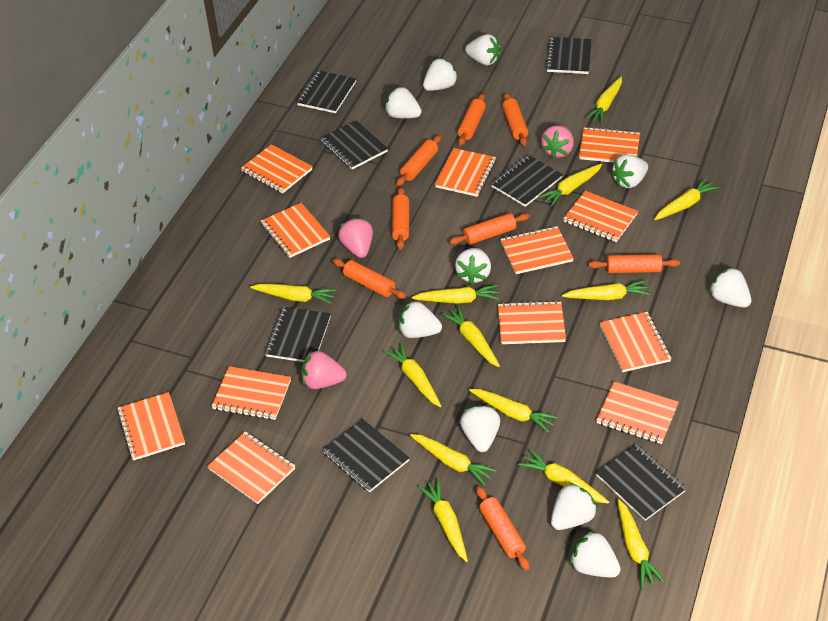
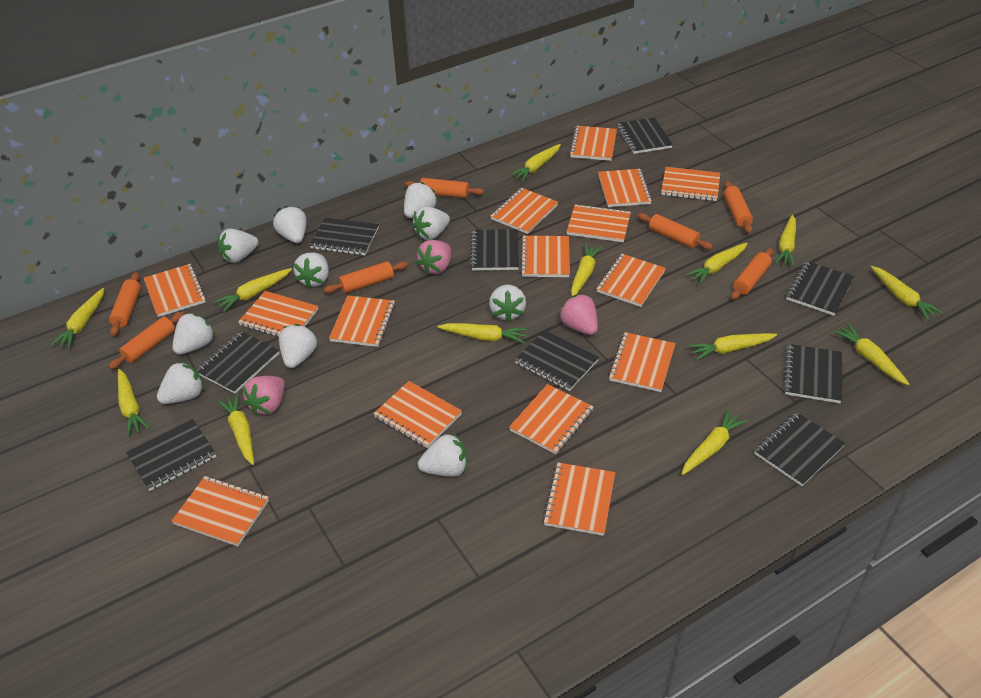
black notebook: [265,307,331,362] [297,70,357,113] [320,120,388,170] [323,419,410,492] [491,155,563,207] [546,37,592,74] [596,444,687,521] = 7 -> [126,419,217,491] [196,331,279,394] [309,218,379,255] [470,229,519,271] [515,330,599,391] [617,117,673,154] [754,412,845,486] [783,344,842,403] [786,261,854,316] = 9
orange notebook: [117,392,185,461] [207,431,295,504] [212,366,291,420] [241,144,313,194] [261,203,330,258] [434,148,496,197] [498,300,566,344] [500,226,574,274] [563,191,638,242] [579,127,640,163] [596,382,679,444] [600,312,672,372] = 12 -> [144,264,206,317] [172,476,269,546] [238,291,318,337] [329,295,395,347] [373,381,462,448] [491,188,558,234] [509,384,594,454] [520,236,570,277] [543,463,615,536] [566,204,631,242] [569,126,617,161] [596,254,666,307] [598,169,652,207] [608,332,676,392] [661,167,720,201] = 15
orange rolling pin: [332,259,406,299] [392,187,409,250] [396,135,442,186] [449,213,530,245] [458,93,486,146] [476,486,529,571] [502,93,528,146] [589,254,680,273] = 8 -> [108,312,184,369] [109,272,141,336] [324,261,408,293] [405,178,484,198] [638,213,713,249] [724,181,753,233] [731,248,773,300] = 7

